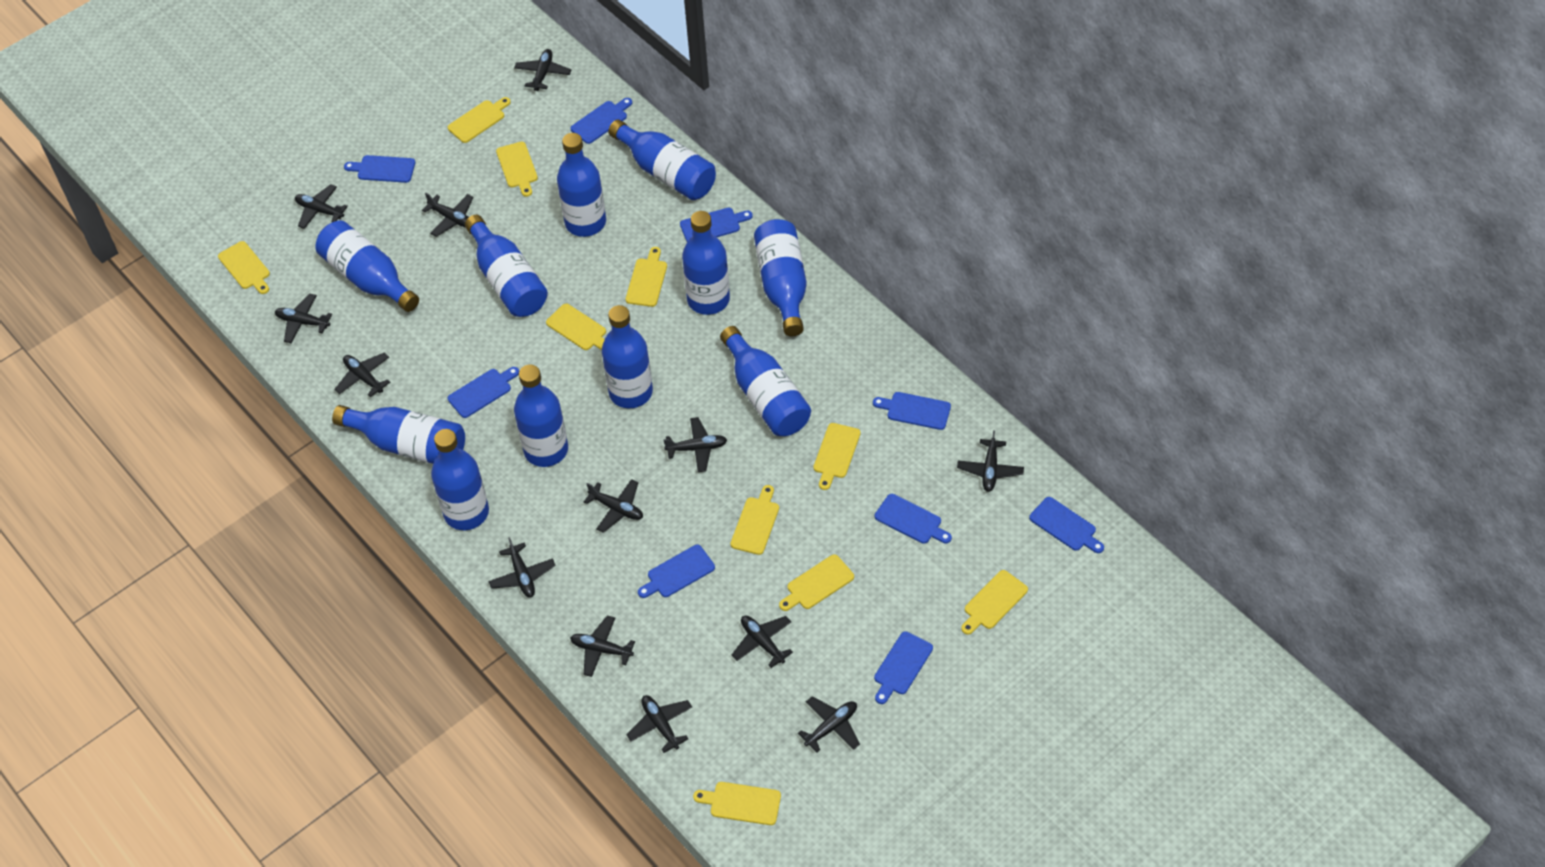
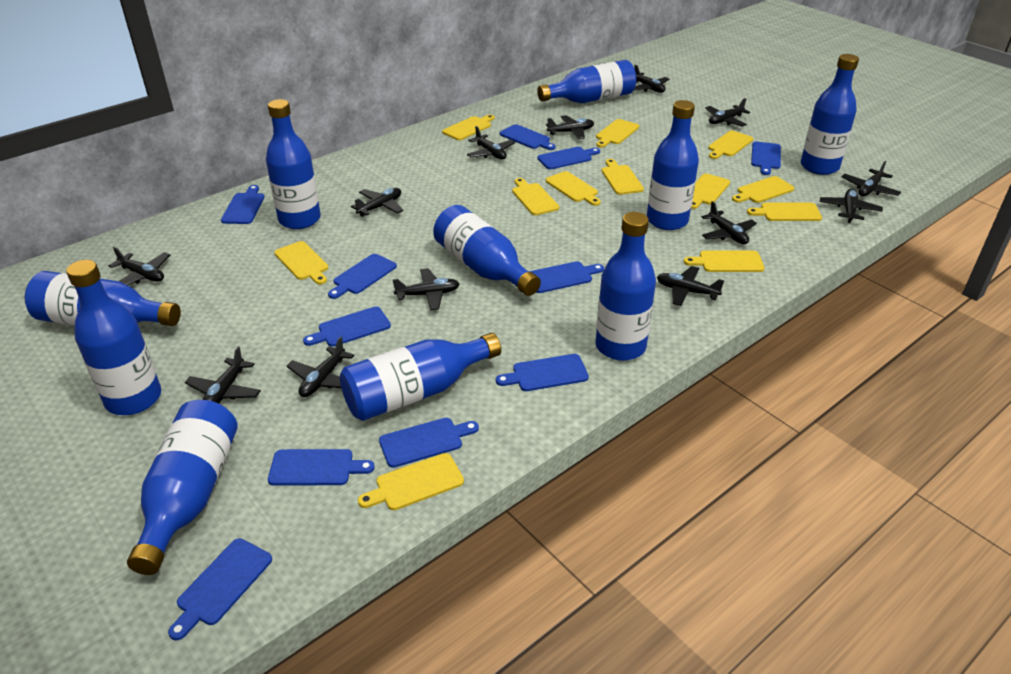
blue bottle: [315,220,419,312] [332,405,465,464] [431,429,489,530] [465,215,548,317] [514,365,568,467] [557,133,606,237] [602,305,653,408] [608,119,716,200] [682,211,730,315] [720,326,811,436] [754,219,807,336] = 11 -> [25,271,181,326] [66,260,161,415] [127,400,238,575] [266,99,320,229] [340,333,501,421] [433,205,541,296] [537,60,636,103] [595,212,656,361] [647,100,699,230] [801,54,859,175] = 10
blue cutting board: [344,155,415,183] [448,367,519,418] [571,98,632,144] [638,545,715,598] [680,208,753,242] [873,392,951,430] [874,631,933,704] [875,494,952,544] [1029,497,1104,553] = 9 -> [168,538,272,640] [221,185,264,224] [268,449,375,486] [303,307,391,347] [328,254,397,299] [379,418,479,468] [496,354,589,391] [500,124,555,150] [529,261,604,293] [537,147,600,169] [751,142,781,175] = 11
yellow cutting board: [218,241,270,294] [448,97,511,143] [496,142,538,197] [546,304,606,350] [626,247,667,307] [693,782,781,825] [730,485,779,555] [779,554,854,611] [813,423,860,490] [961,570,1028,635] = 10 -> [274,241,328,284] [358,453,464,510] [442,114,495,140] [512,178,559,215] [546,171,601,206] [596,119,639,147] [602,159,644,195] [684,251,764,272] [691,173,730,209] [708,130,753,159] [732,176,795,203] [747,203,822,221] = 12

